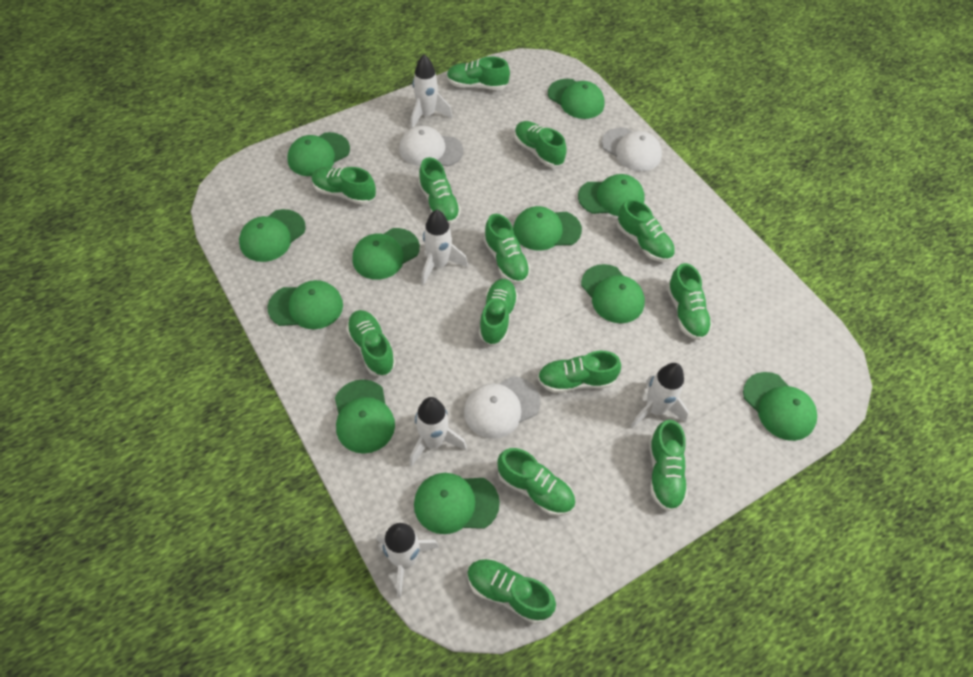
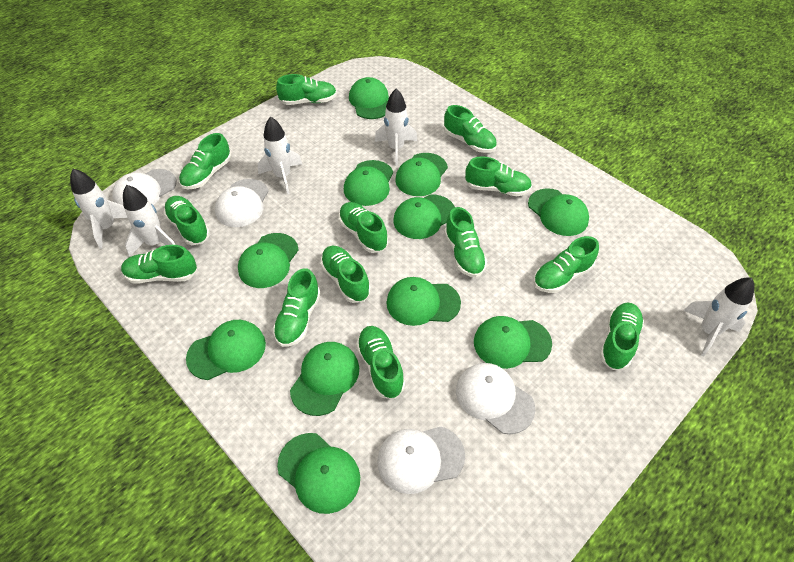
white cap: [399,125,463,166] [464,376,541,439] [602,127,662,171] = 3 -> [112,169,177,205] [215,179,269,227] [377,426,465,494] [456,363,535,434] = 4

